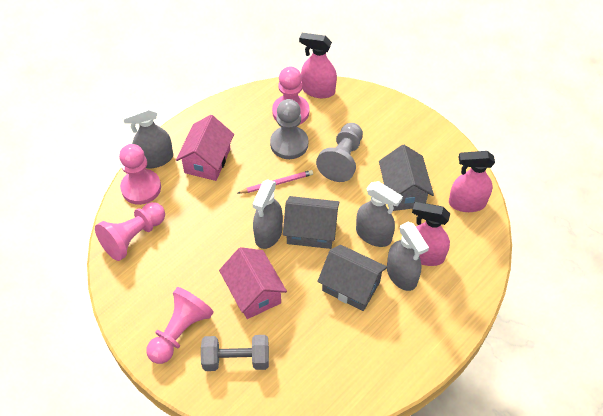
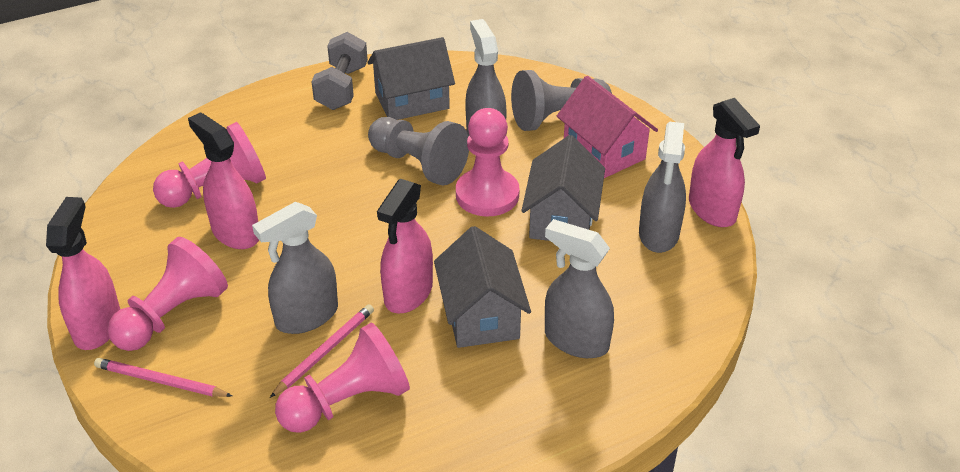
pink house: [176,115,234,181] [219,247,287,319] = 2 -> [557,76,658,178] = 1
pink pencil: [238,170,313,194] = 1 -> [94,358,232,397] [270,304,374,398] = 2
pink spray bottle: [299,33,337,98] [412,202,450,266] [449,151,495,212] = 3 -> [46,197,120,350] [188,112,259,249] [377,179,433,313] [689,98,760,227] = 4

